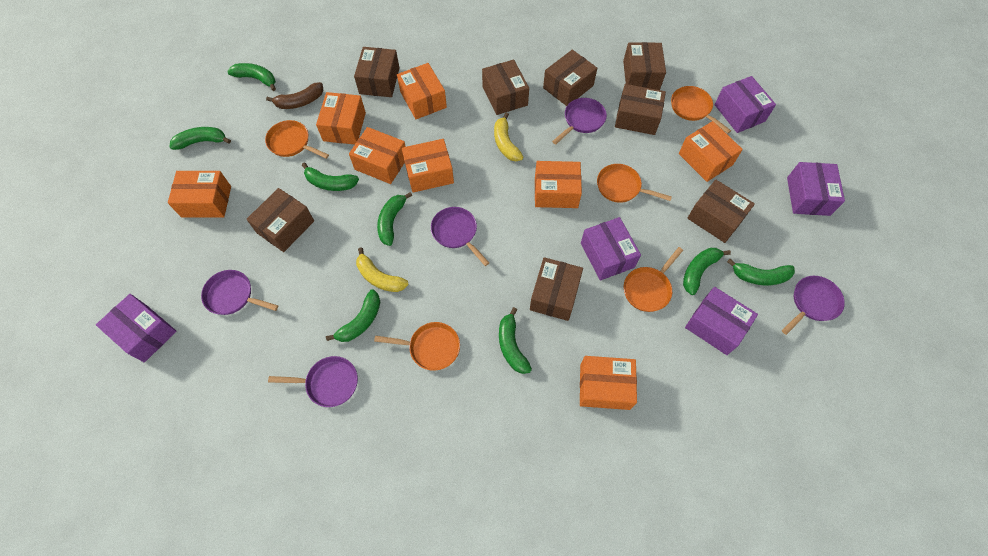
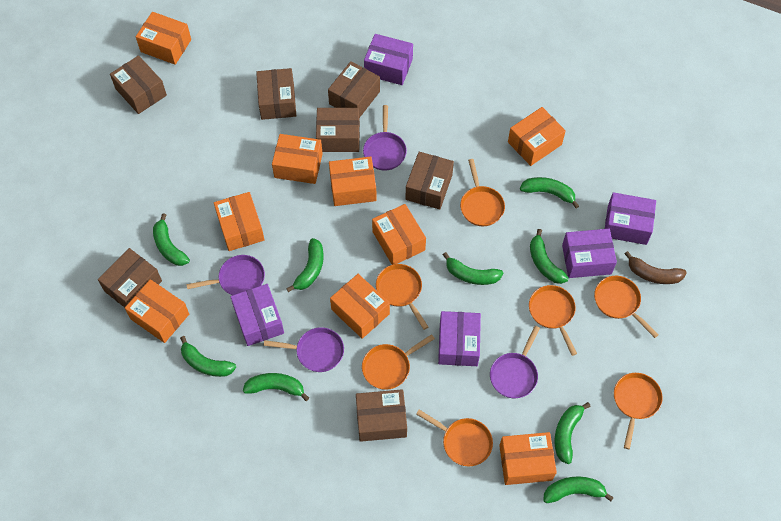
brown box: [246,188,314,252] [354,47,400,97] [482,59,529,115] [530,257,583,321] [543,50,597,106] [615,84,666,135] [623,42,666,90] [687,180,755,243] = 8 -> [98,248,162,308] [110,55,167,114] [256,68,296,120] [316,108,360,152] [328,61,380,118] [356,389,407,442] [405,152,454,209] = 7
green banana: [169,127,231,150] [227,63,276,91] [302,162,359,191] [326,289,380,342] [377,192,412,246] [499,307,532,374] [683,248,731,295] [727,259,795,286] = 8 -> [153,213,190,266] [180,336,236,377] [243,373,309,401] [286,238,324,292] [443,252,503,285] [520,177,579,208] [530,229,569,284] [544,477,614,503] [555,402,591,464] = 9
orange box: [168,171,231,217] [316,92,366,145] [349,127,406,184] [397,63,447,119] [402,139,454,193] [535,161,582,208] [580,356,637,410] [679,121,743,182] = 8 -> [125,279,189,343] [136,12,191,65] [214,192,265,251] [272,134,323,184] [329,157,377,206] [330,274,390,339] [372,204,426,265] [499,432,557,485] [508,107,566,166] = 9
orange pan: [265,120,329,159] [374,322,460,371] [597,164,672,203] [624,247,683,312] [671,86,731,134] = 5 -> [362,334,435,390] [376,264,428,330] [416,410,493,466] [460,159,505,226] [529,285,577,356] [594,276,659,338] [614,373,663,449] = 7
purple pan: [201,270,278,315] [268,356,358,407] [431,207,489,266] [552,98,607,144] [782,276,845,335] = 5 -> [186,255,265,295] [264,327,344,372] [363,105,407,171] [490,326,540,398] = 4
yellow banana: [356,247,408,292] [494,113,524,162] = 2 -> none = 0

